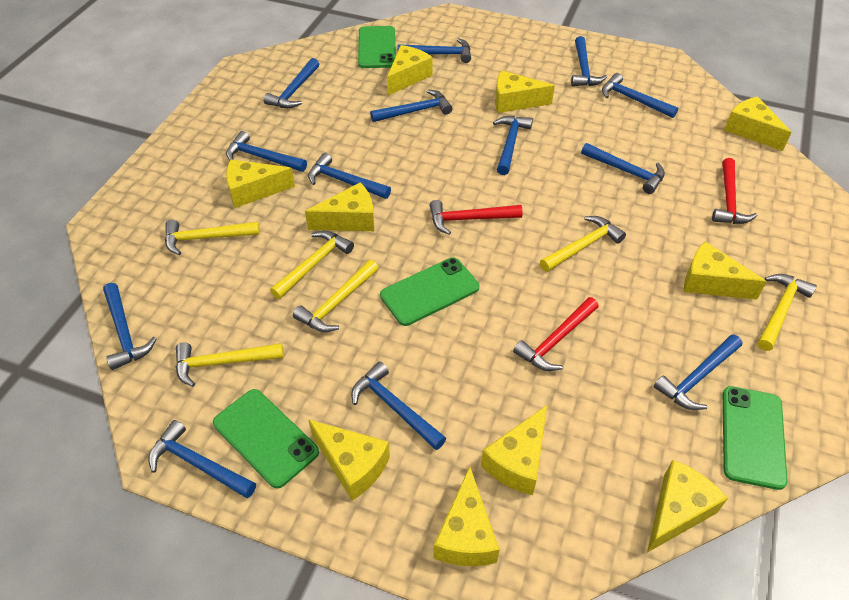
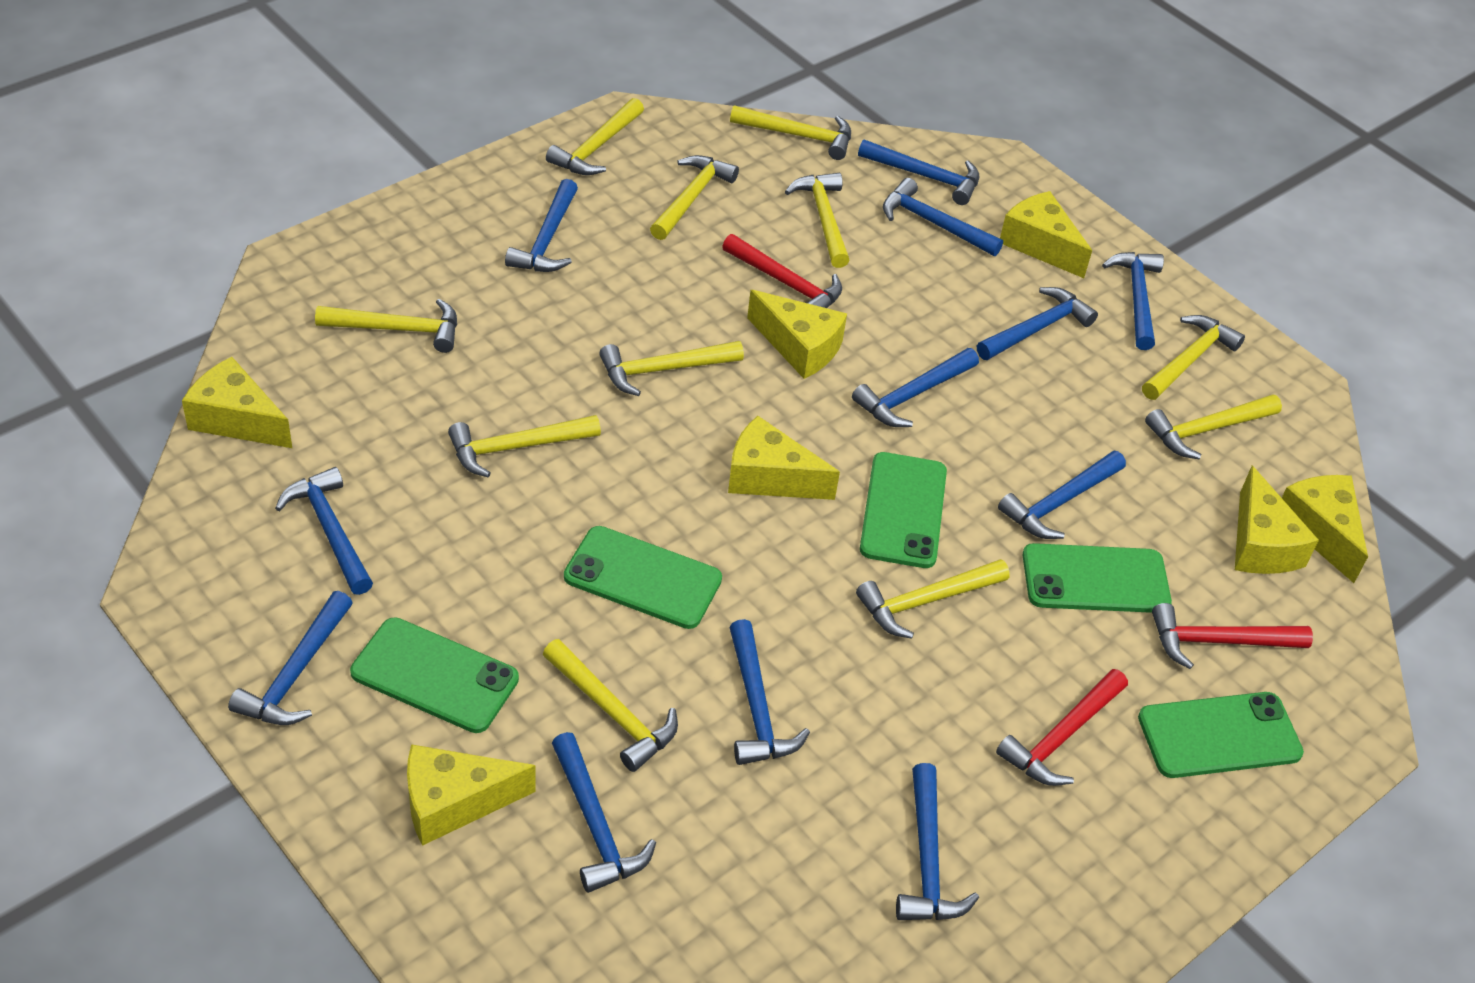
blue hammer: [103,283,157,370] [148,420,256,498] [226,131,307,172] [264,58,319,108] [308,153,391,199] [351,362,446,450] [370,90,453,122] [397,38,471,63] [493,116,533,175] [571,36,607,86] [581,143,665,194] [602,73,678,118] [654,334,742,410] = 13 -> [228,591,353,725] [275,467,373,595] [505,179,578,272] [552,732,656,893] [729,619,810,765] [852,348,979,427] [858,139,979,205] [883,178,1003,256] [896,763,979,920] [977,287,1098,360] [998,451,1126,539] [1102,252,1164,350] = 12
green phone: [213,389,319,489] [358,26,396,68] [380,258,479,326] [723,386,788,490] = 4 -> [350,617,519,733] [564,526,722,629] [860,452,947,568] [1023,543,1172,613] [1138,692,1304,778] = 5
yellow cheese: [226,159,295,208] [305,183,374,231] [308,419,390,501] [387,45,433,95] [433,467,500,566] [481,405,547,495] [495,70,555,113] [647,460,728,553] [684,241,767,300] [724,96,792,151] = 10 -> [182,357,292,448] [407,744,536,846] [728,416,840,500] [747,290,847,379] [1000,191,1092,278] [1235,466,1319,574] [1282,475,1368,583] = 7
yellow hammer: [165,220,260,255] [176,342,284,387] [270,230,354,299] [293,260,379,332] [540,216,626,272] [758,274,817,351] = 6 -> [315,299,457,353] [448,415,601,477] [543,639,678,772] [546,98,644,175] [599,341,744,396] [650,155,739,240] [730,105,851,160] [785,173,850,268] [856,559,1010,639] [1142,315,1245,400] [1145,394,1282,459] = 11

